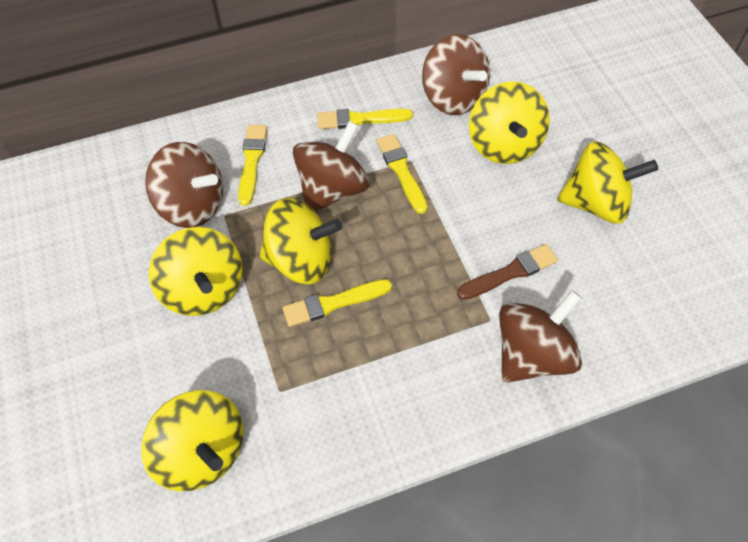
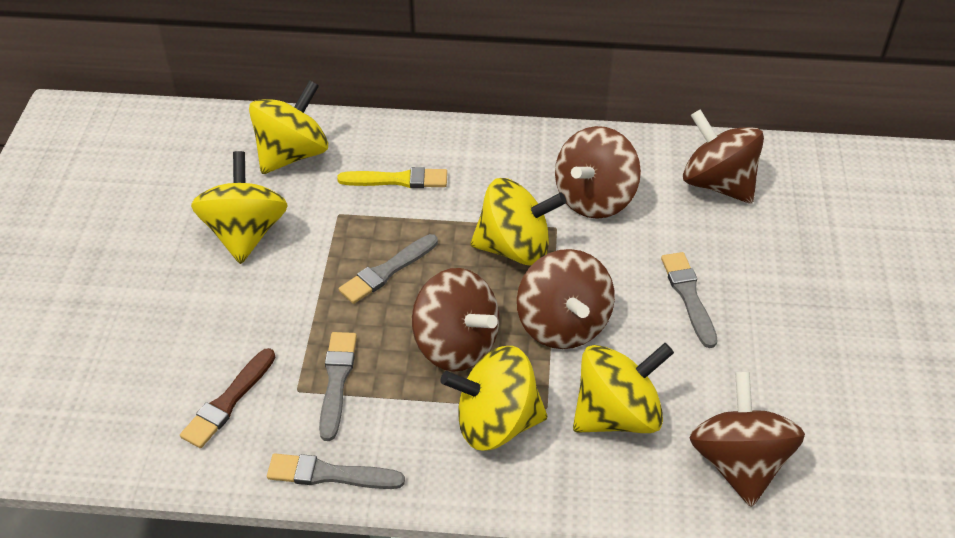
brown spinning top: [145,142,223,228] [293,121,370,211] [422,34,490,115] [499,290,582,383] = 4 -> [412,268,499,372] [517,249,615,349] [555,126,641,219] [683,109,764,203] [689,372,805,507] = 5
grey brush: none = 0 -> [267,453,405,489] [319,332,357,441] [339,234,438,304] [661,252,717,348] = 4
yellow brush: [238,125,267,206] [282,279,392,327] [317,109,413,129] [376,134,428,214] = 4 -> [337,167,447,188] = 1

